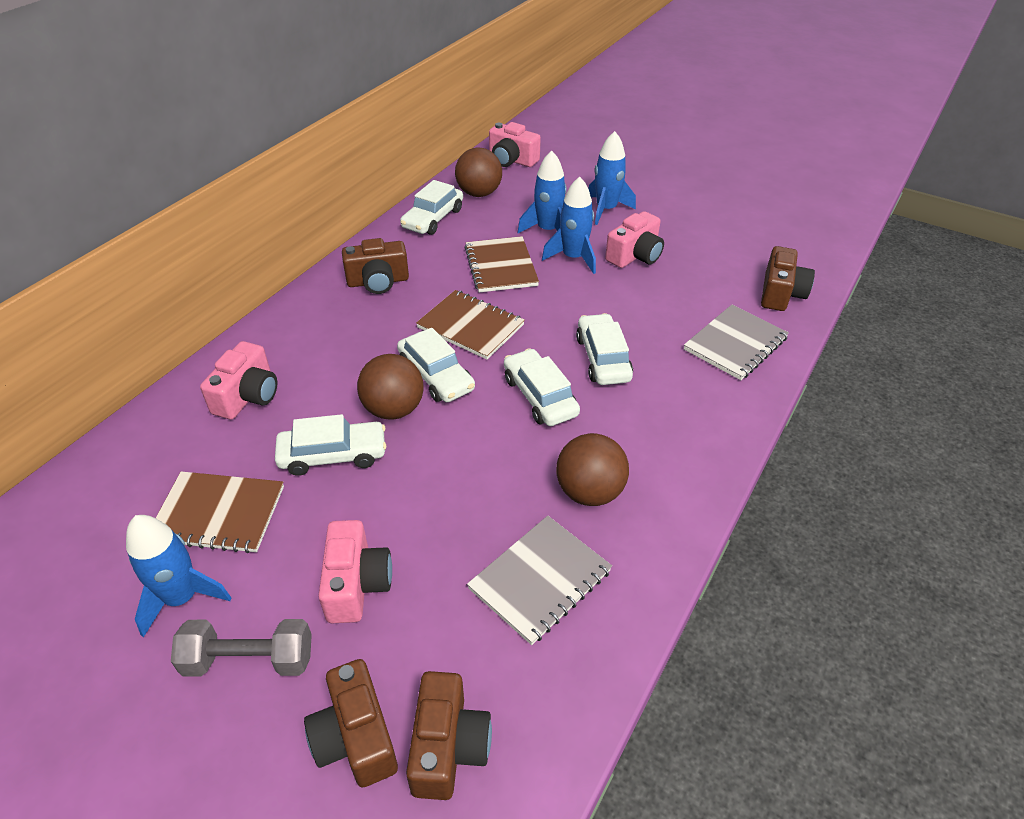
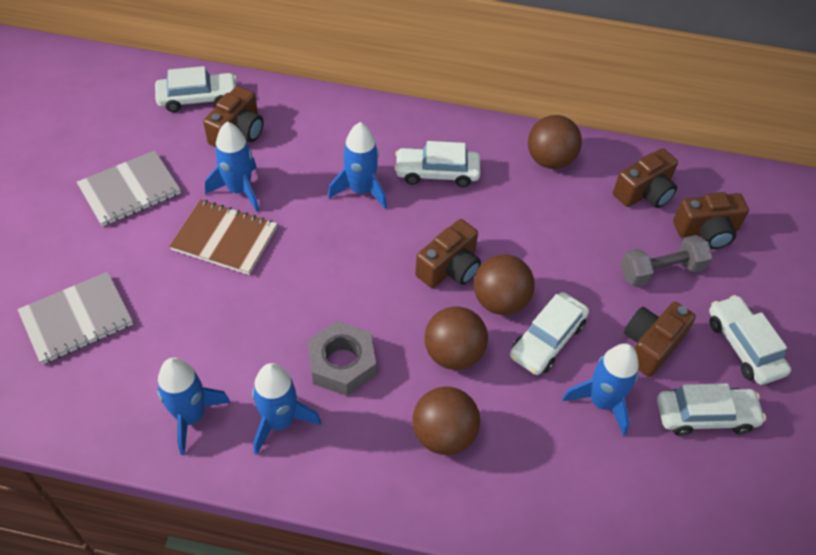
blue rocket: [126,515,231,637] [517,151,567,233] [542,177,596,274] [588,131,636,225] = 4 -> [157,358,231,455] [205,122,259,212] [252,363,321,455] [328,122,387,209] [562,344,639,436] = 5
brown ball: [357,354,423,420] [455,147,502,197] [556,433,629,506] = 3 -> [412,386,480,455] [424,307,488,370] [474,254,535,315] [528,115,582,169] = 4
brown camera: [304,659,398,788] [342,238,409,294] [406,671,492,800] [761,246,815,311] = 4 -> [203,86,263,147] [415,219,481,288] [613,148,678,208] [624,302,696,377] [673,192,749,249] = 5
brown notebook: [156,471,284,553] [416,290,525,359] [464,236,539,292] = 3 -> [169,199,277,275] = 1
grey nut: none = 0 -> [308,321,376,396] = 1
pink camera: [200,341,277,420] [318,520,392,623] [489,122,541,167] [605,211,664,268] = 4 -> none = 0

